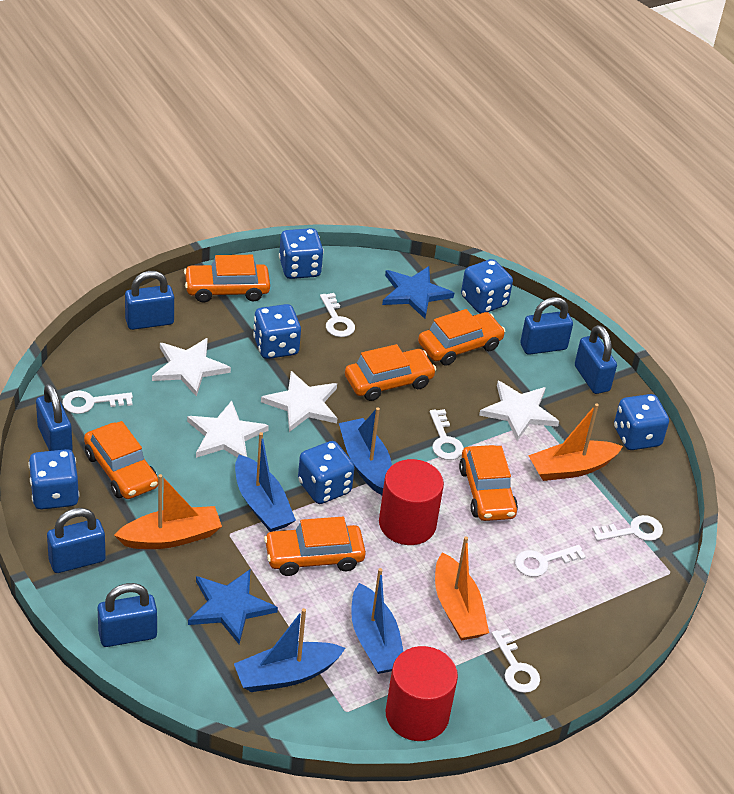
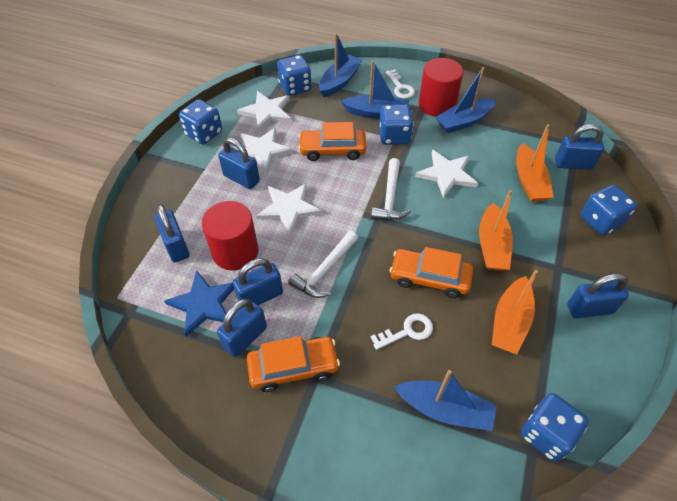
blue dice: [28,449,79,510] [253,304,301,359] [279,228,324,279] [298,441,355,504] [461,259,513,314] [614,394,669,450] = 6 -> [179,99,222,145] [277,55,312,96] [379,104,414,145] [521,393,589,461] [580,185,637,235] = 5
blue star: [188,570,278,644] [382,266,454,319] = 2 -> [164,270,234,337] = 1
orange car: [84,421,158,499] [184,255,270,303] [264,517,366,576] [345,344,436,401] [418,309,505,366] [459,445,518,521] = 6 -> [247,336,340,392] [298,122,367,161] [389,247,473,298] = 3
white hammer: none = 0 -> [288,231,358,298] [371,158,411,220] = 2
white key: [62,391,133,414] [320,293,355,337] [430,409,464,460] [492,629,540,693] [515,545,586,577] [592,515,663,541] = 6 -> [370,313,433,350] [386,69,415,99] = 2

